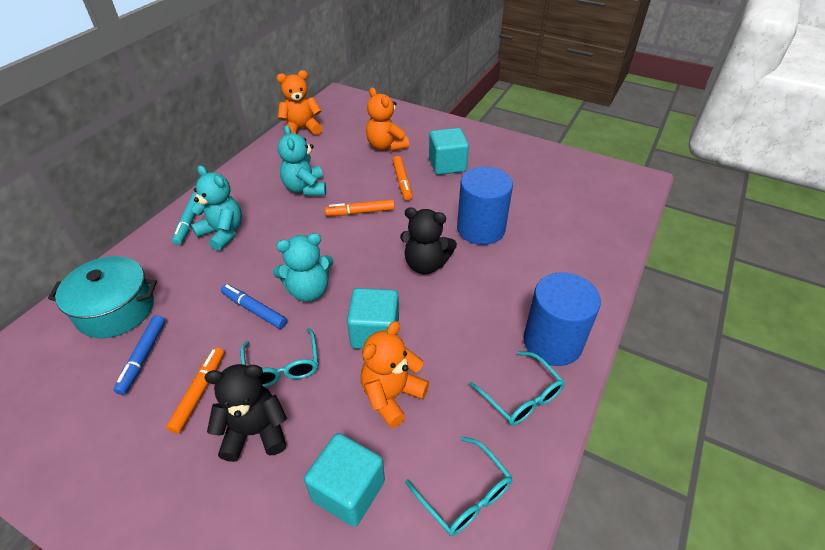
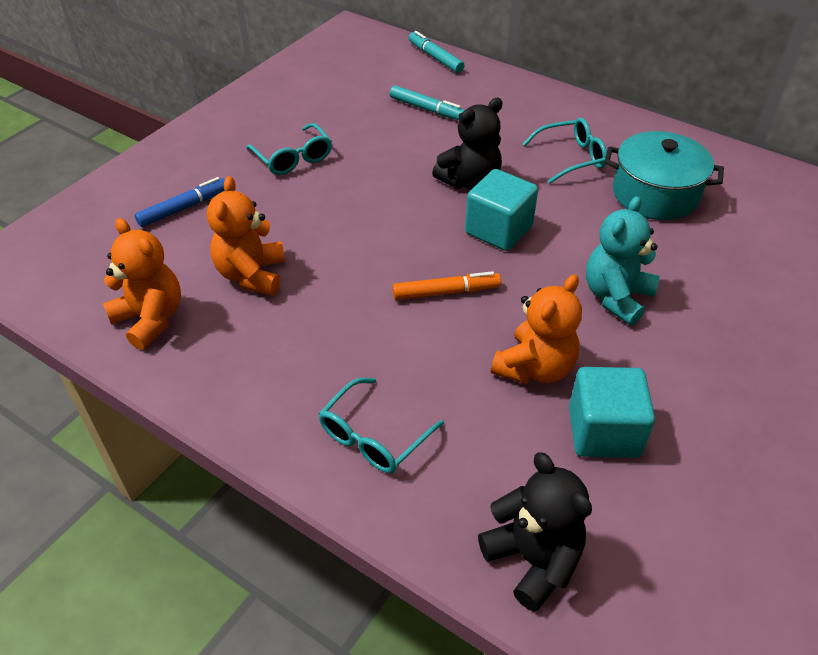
blue cylinder: [457,167,513,245] [523,272,601,366] = 2 -> none = 0
blue marker: [114,315,165,395] [221,284,287,329] = 2 -> [135,177,225,227] = 1
orange marker: [166,347,224,434] [325,199,395,216] [393,156,412,201] = 3 -> [393,271,501,300] = 1
turquoise cube: [304,433,385,527] [347,288,399,349] [429,128,469,175] = 3 -> [465,169,538,251] [569,367,655,458] = 2
turquoise marker: [172,193,197,245] = 1 -> [390,85,464,120] [409,31,465,73] = 2
turquoise teddy bear: [191,165,242,251] [273,233,334,302] [278,125,326,196] = 3 -> [586,196,660,325] = 1

